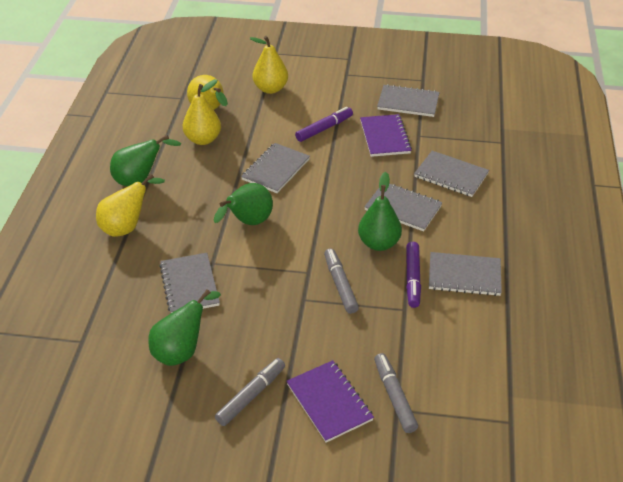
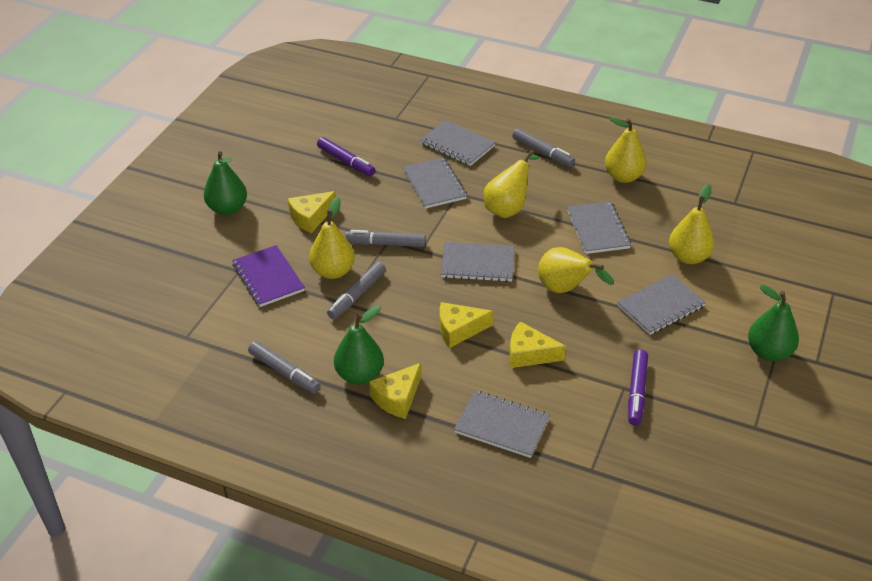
green pear: [110,135,181,186] [148,289,221,366] [214,183,273,225] [358,172,402,251] = 4 -> [204,151,247,215] [334,306,384,385] [748,285,799,361] = 3
grey marker: [215,358,285,426] [324,248,359,314] [374,353,418,433] = 3 -> [248,341,321,394] [327,262,386,319] [345,230,426,247] [512,128,575,167] = 4
purple notebook: [287,360,374,443] [360,114,412,157] = 2 -> [232,245,305,307] = 1
yellow cheese: none = 0 -> [288,191,336,233] [369,363,421,419] [440,302,494,348] [509,321,566,368] = 4
yellow pear: [96,174,165,237] [183,79,221,145] [187,75,228,110] [249,36,288,94] = 4 -> [309,197,355,279] [484,150,539,218] [538,247,614,293] [605,117,647,183] [669,184,715,264] = 5

